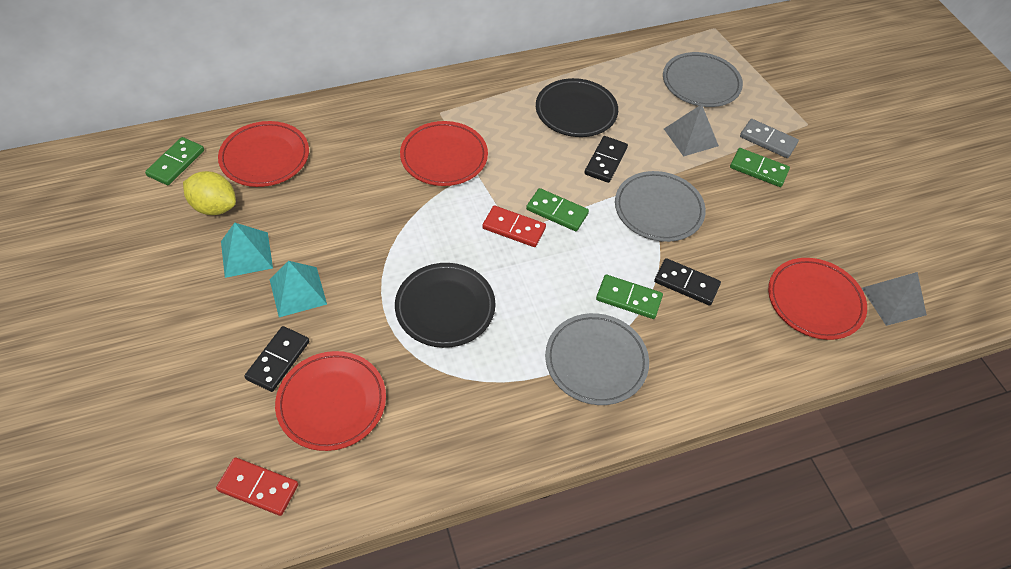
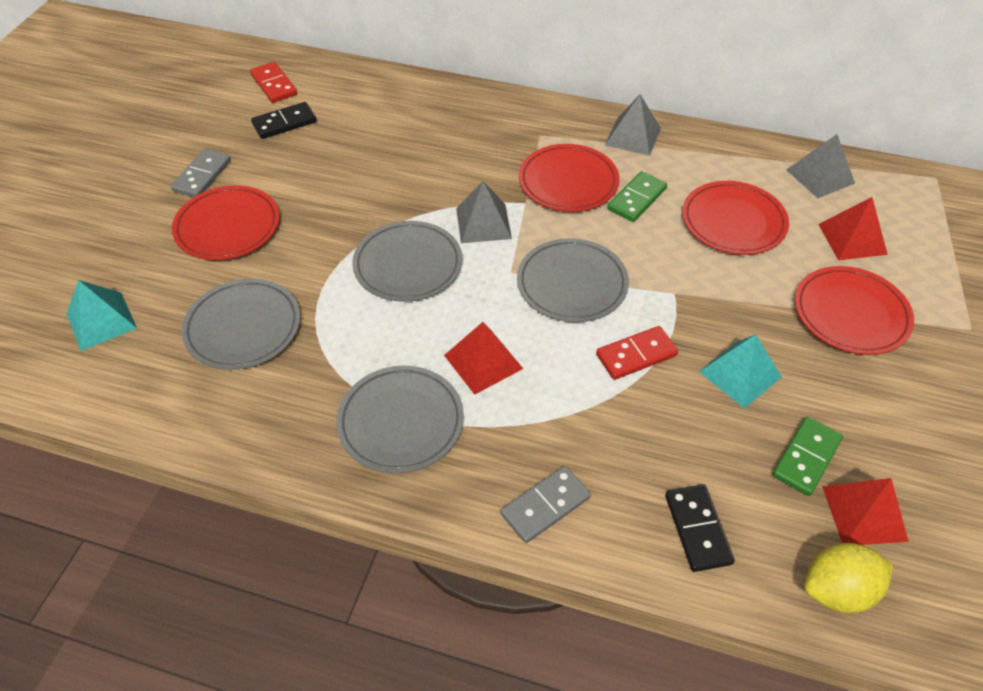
black domino: [244,326,309,392] [584,136,628,183] [654,258,721,305] = 3 -> [251,102,317,139] [665,485,735,572] = 2
black plate: [395,263,495,348] [536,78,618,137] = 2 -> none = 0
green domino: [145,137,204,185] [526,188,589,231] [596,275,663,319] [730,148,790,187] = 4 -> [607,171,667,222] [772,417,843,496] = 2
grey domino: [740,119,799,158] = 1 -> [171,149,231,197] [500,466,591,543] = 2
grey plate: [545,313,649,405] [615,171,706,242] [663,52,743,107] = 3 -> [181,279,300,370] [336,366,464,473] [352,221,462,302] [517,238,629,322] = 4
grey pyramid: [664,104,719,157] [862,272,927,326] = 2 -> [456,181,512,243] [605,95,661,156] [786,134,855,198] = 3
red pyramid: none = 0 -> [444,322,523,395] [818,197,888,260] [822,478,909,545] = 3

